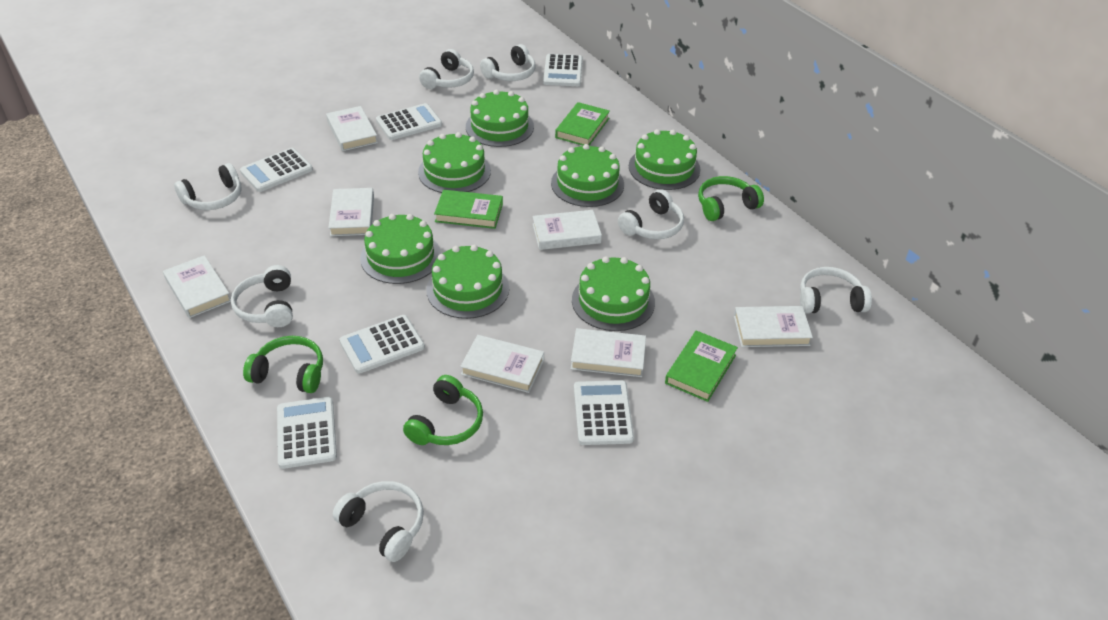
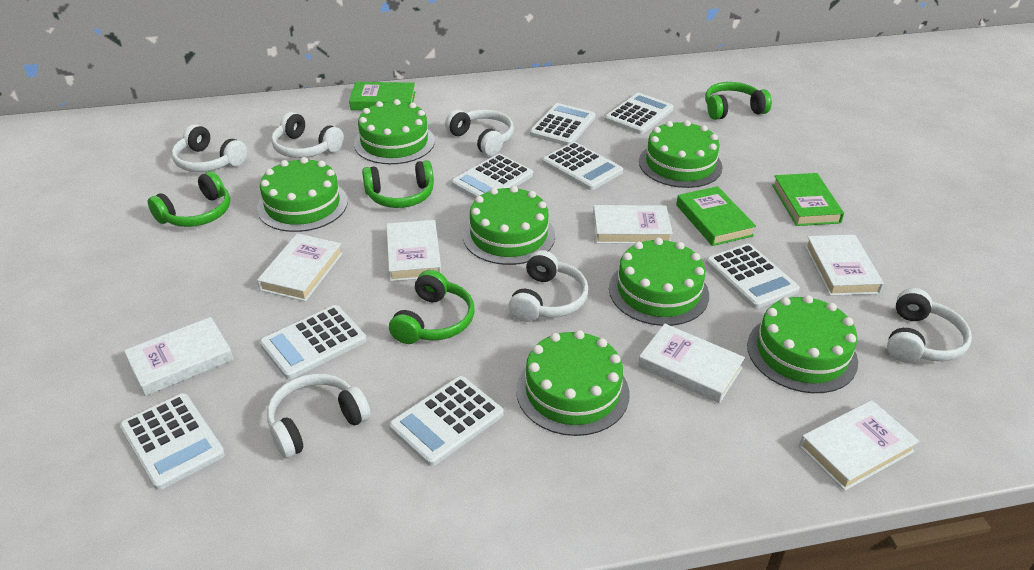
green headphones: [243,336,323,393] [403,375,483,445] [698,176,764,221] = 3 -> [148,171,230,227] [362,160,434,208] [389,270,475,344] [705,82,772,120] = 4
white calculator: [240,148,313,192] [277,397,337,469] [339,315,425,374] [376,103,442,140] [543,54,583,86] [574,380,634,445] = 6 -> [120,393,225,490] [260,305,367,379] [389,376,504,466] [451,154,533,199] [530,103,596,146] [542,142,623,190] [605,93,674,134] [706,243,800,309] = 8
white headphones: [174,163,241,210] [231,265,293,327] [333,481,424,562] [419,49,474,89] [480,44,536,81] [618,189,684,239] [800,267,872,314] = 7 -> [171,124,247,172] [267,374,371,458] [271,112,344,158] [445,109,514,156] [509,250,589,322] [887,288,972,362] = 6

